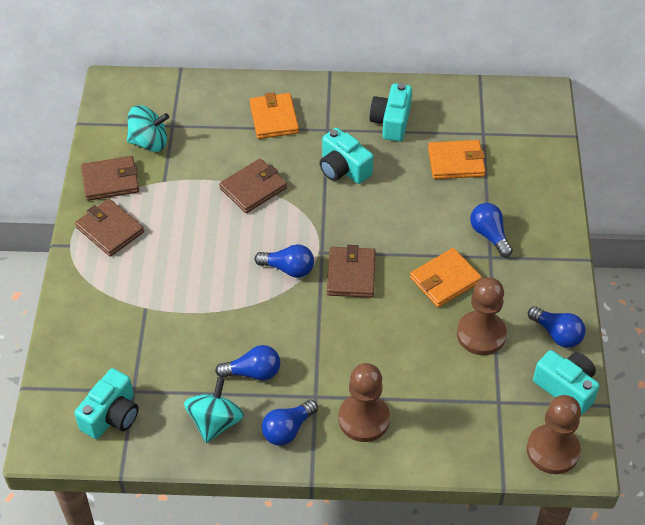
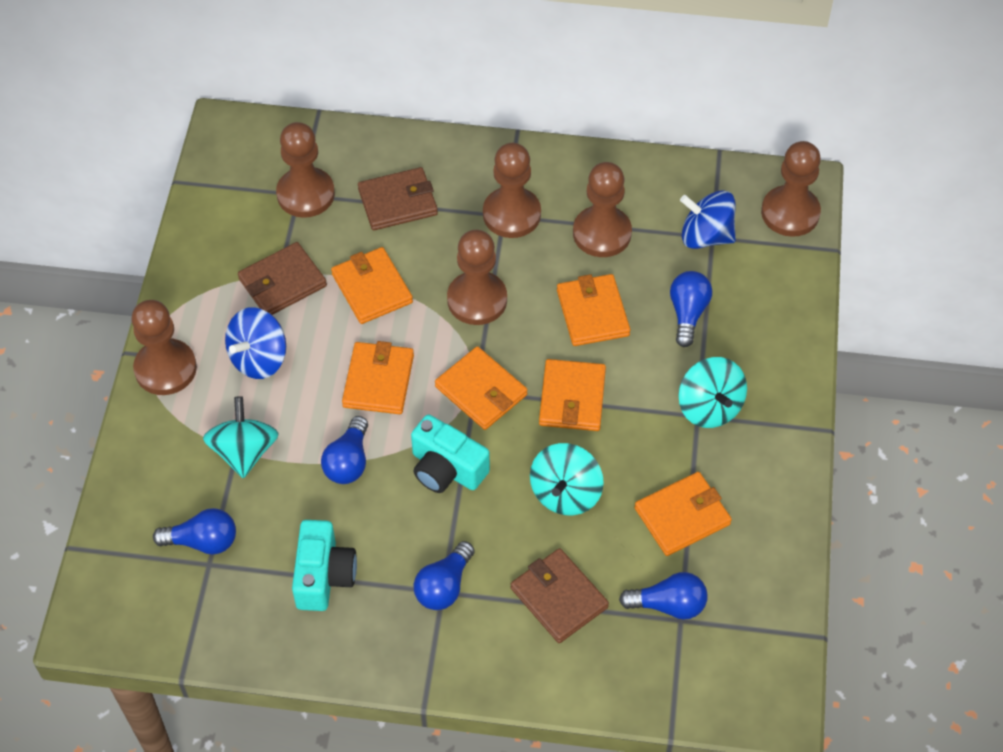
blue spinning top: none = 0 -> [225,307,286,379] [680,190,736,249] = 2
brown pawn: [338,363,390,442] [457,277,507,355] [527,395,581,474] = 3 -> [131,300,197,395] [276,122,335,218] [447,230,507,325] [483,143,541,238] [573,162,632,257] [761,141,821,237] = 6
brown wallet: [75,199,144,257] [81,156,139,201] [219,158,287,213] [327,245,376,298] = 4 -> [238,242,327,315] [358,167,438,230] [511,548,609,643] = 3
orange wallet: [250,92,299,139] [410,248,482,307] [428,140,486,179] = 3 -> [331,247,413,324] [342,341,414,414] [435,346,527,430] [539,359,606,431] [557,274,630,346] [634,472,732,556] = 6
turquoise camera: [74,368,139,439] [320,128,374,184] [369,83,412,141] [533,350,600,415] = 4 -> [292,520,357,611] [411,414,490,493] = 2
turquoise spinning top: [127,105,169,152] [184,377,244,443] = 2 -> [203,396,279,478] [530,443,604,515] [679,357,747,428] = 3

